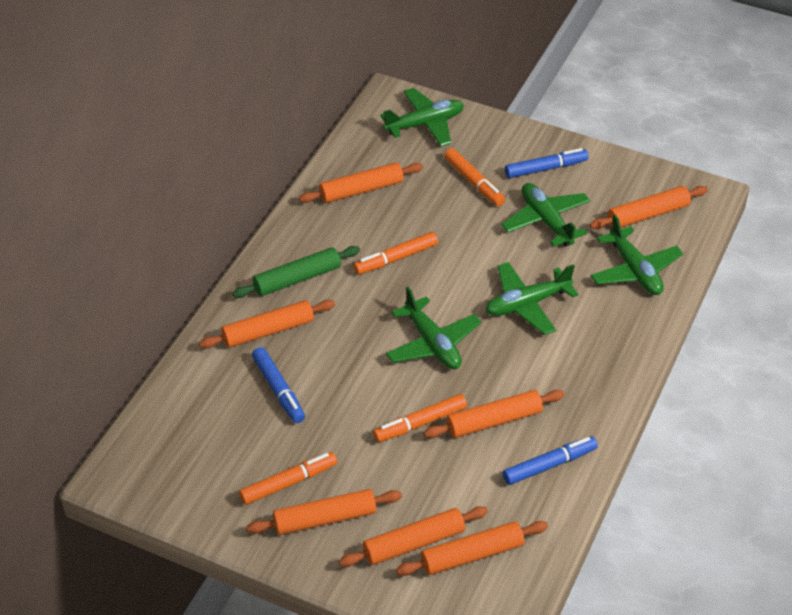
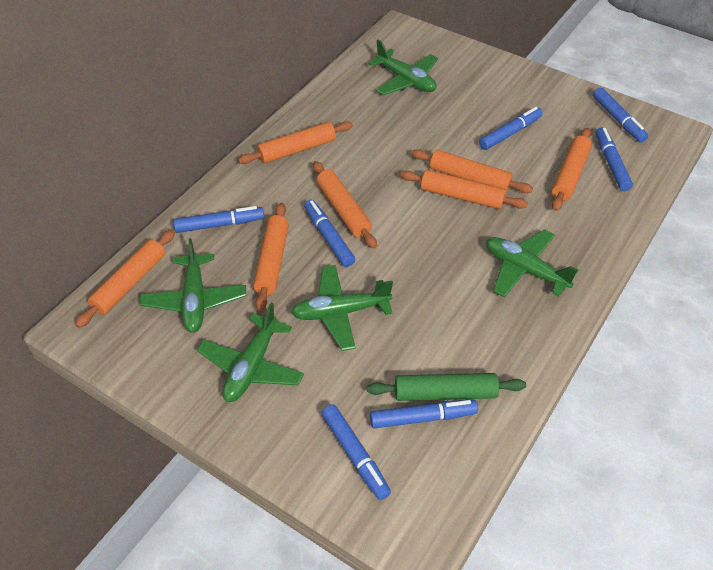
blue marker: [252,347,305,423] [503,436,598,485] [505,148,589,178] = 3 -> [173,206,264,233] [304,200,355,267] [321,404,391,500] [370,399,478,429] [479,107,543,150] [593,87,648,143] [596,127,633,191] = 7
orange marker: [239,452,337,505] [353,232,438,275] [373,394,467,442] [444,148,505,206] = 4 -> none = 0

